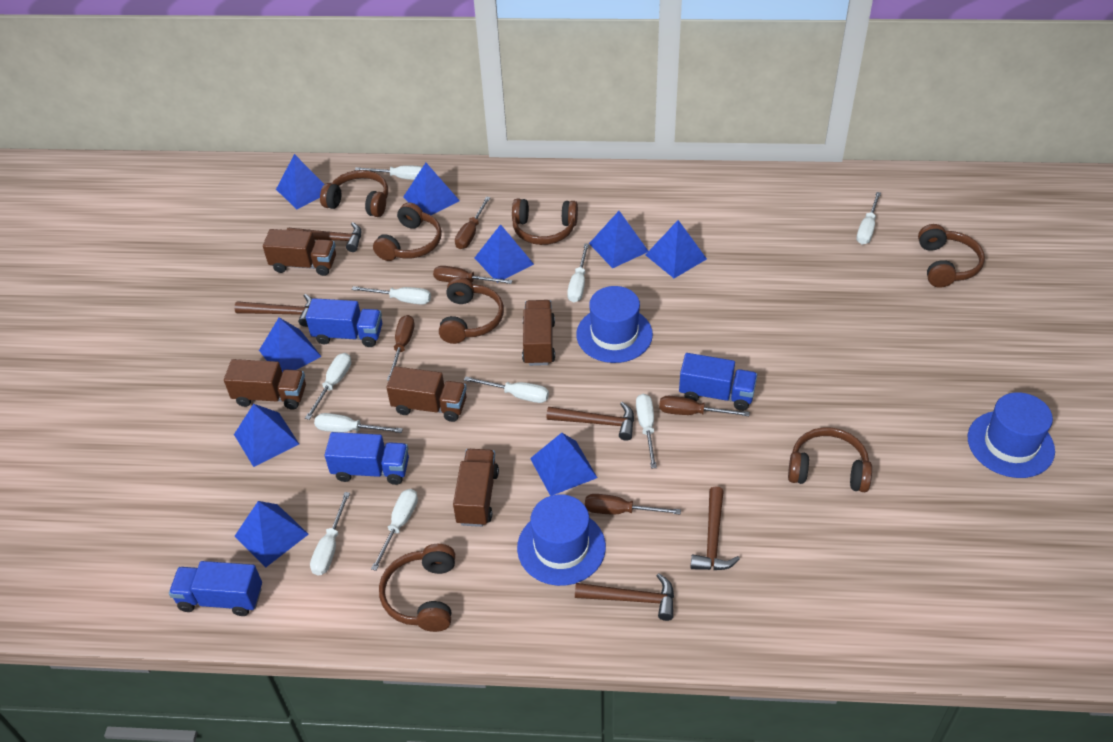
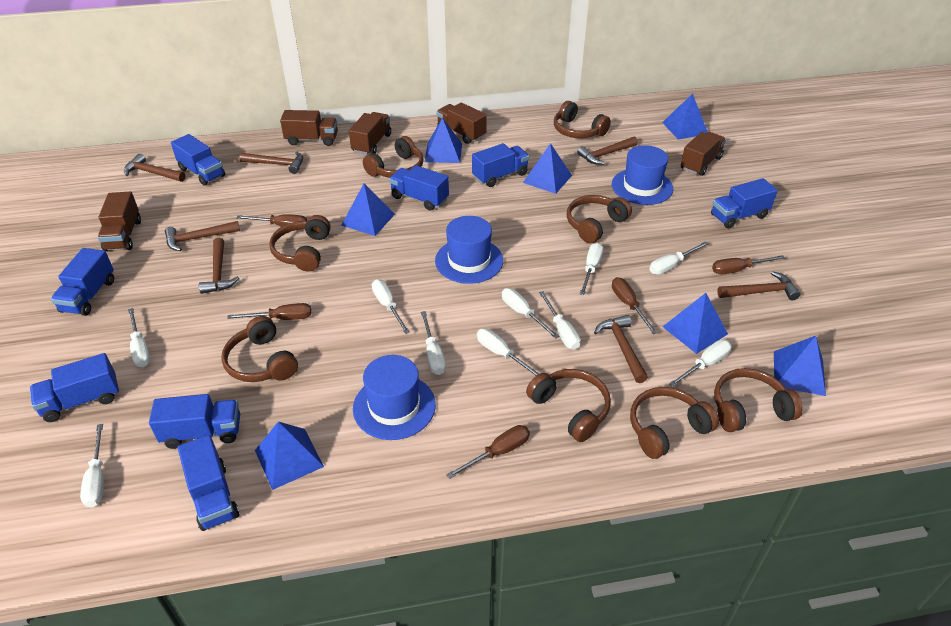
blue pyramid: [234,404,299,467] [235,501,309,567] [259,317,322,372] [276,154,324,209] [403,163,460,215] [475,224,534,283] [530,433,597,496] [589,211,648,268] [646,220,707,278] = 9 -> [255,421,324,490] [341,184,395,236] [425,117,462,163] [523,143,572,194] [662,94,708,140] [663,293,728,354] [774,336,826,396] = 7
blue truck: [169,561,262,616] [306,298,382,347] [325,432,409,485] [679,353,758,411] = 4 -> [30,353,119,422] [51,248,114,316] [149,394,240,449] [171,134,225,186] [178,435,239,531] [389,165,449,211] [472,143,529,187] [711,178,778,228] = 8
brown hammer: [234,294,312,327] [287,222,361,252] [546,402,634,441] [575,573,674,621] [690,487,740,570] = 5 -> [124,154,185,182] [165,221,240,251] [199,238,239,294] [239,152,303,174] [577,136,638,165] [594,315,648,383] [717,271,800,300] = 7
brown headphones: [320,170,388,217] [373,202,442,261] [379,544,455,632] [439,277,504,344] [512,199,578,245] [788,427,872,492] [918,224,985,288] = 7 -> [221,316,298,382] [269,215,331,272] [363,136,424,178] [526,369,611,442] [554,101,611,138] [567,195,632,243] [630,387,719,459] [714,368,803,432] = 8

